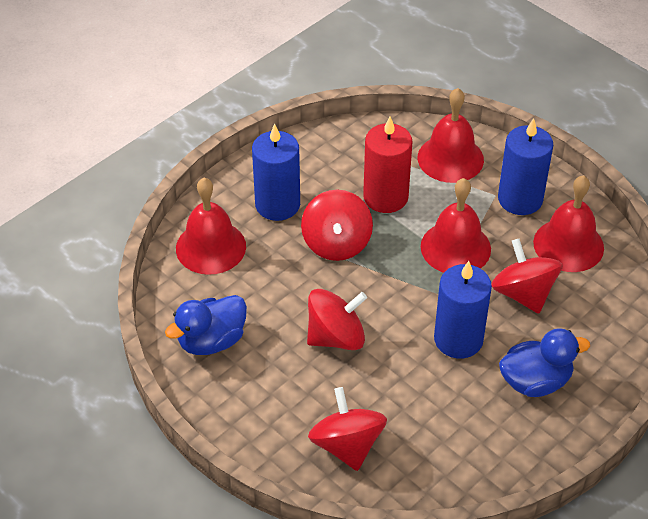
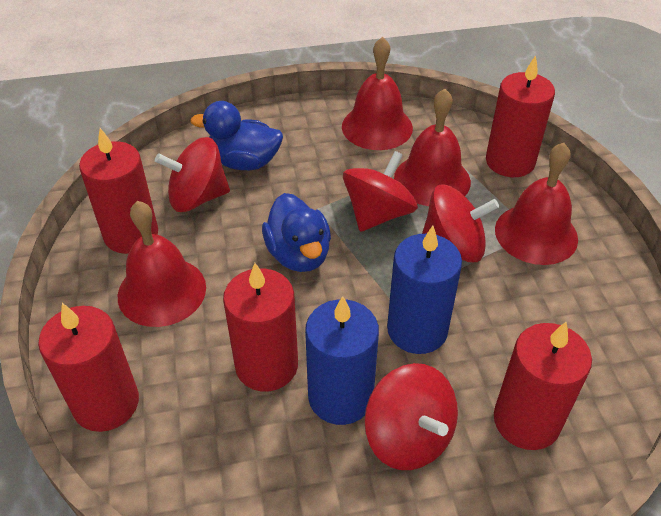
blue candle: [252,123,300,221] [434,261,492,359] [498,118,553,215] = 3 -> [305,296,379,425] [387,226,462,354] = 2
red candle: [363,116,412,213] = 1 -> [38,303,139,432] [79,128,158,254] [223,263,298,392] [486,55,555,177] [494,322,592,450] = 5

